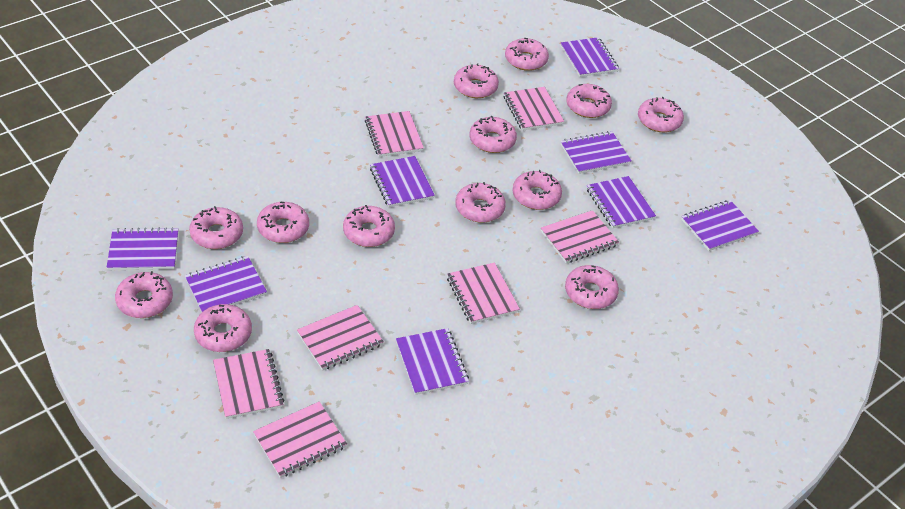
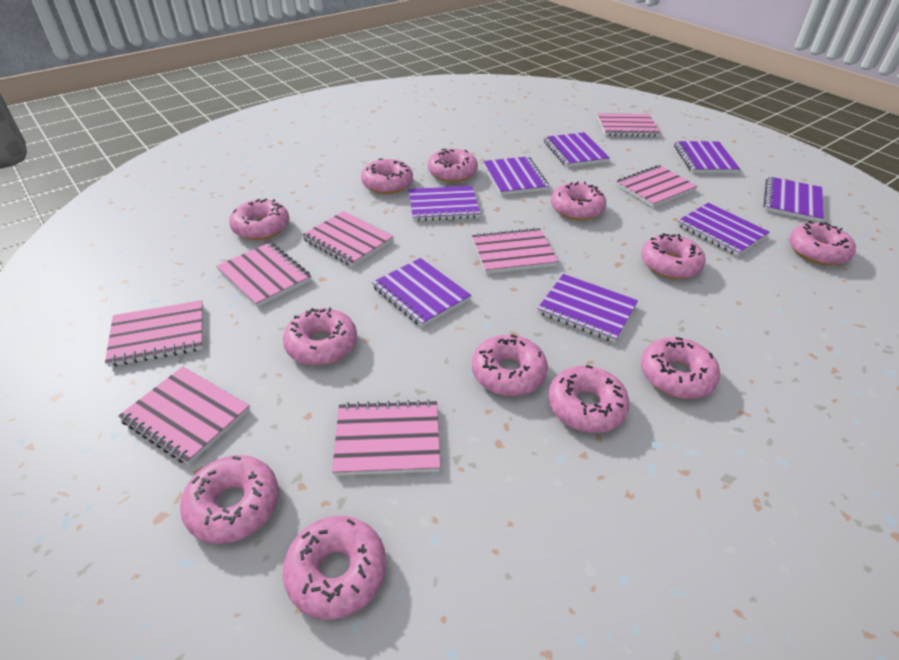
pink donut: [115,271,173,318] [189,206,243,249] [194,304,252,352] [257,201,309,243] [343,205,395,247] [454,63,499,98] [455,182,506,223] [470,116,517,153] [505,38,549,71] [512,170,562,210] [565,265,619,309] [566,84,612,118] [638,97,684,132] = 13 -> [180,455,279,544] [229,199,290,240] [283,307,357,366] [283,516,386,619] [361,158,413,194] [428,149,478,182] [472,334,548,396] [548,365,630,433] [551,181,606,220] [641,233,706,279] [641,337,721,399] [789,221,856,265] = 12
pink notebook: [213,349,284,419] [253,402,347,478] [297,305,384,371] [365,111,424,157] [447,262,520,324] [504,87,564,131] [541,210,619,263] = 7 -> [105,300,203,367] [118,367,250,465] [216,242,311,307] [302,211,393,267] [332,400,440,476] [472,227,558,274] [597,113,660,137] [616,165,697,207] = 8

